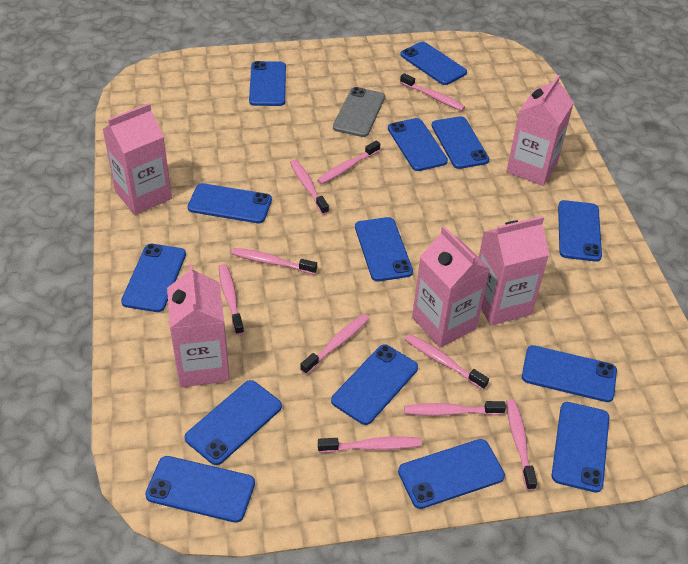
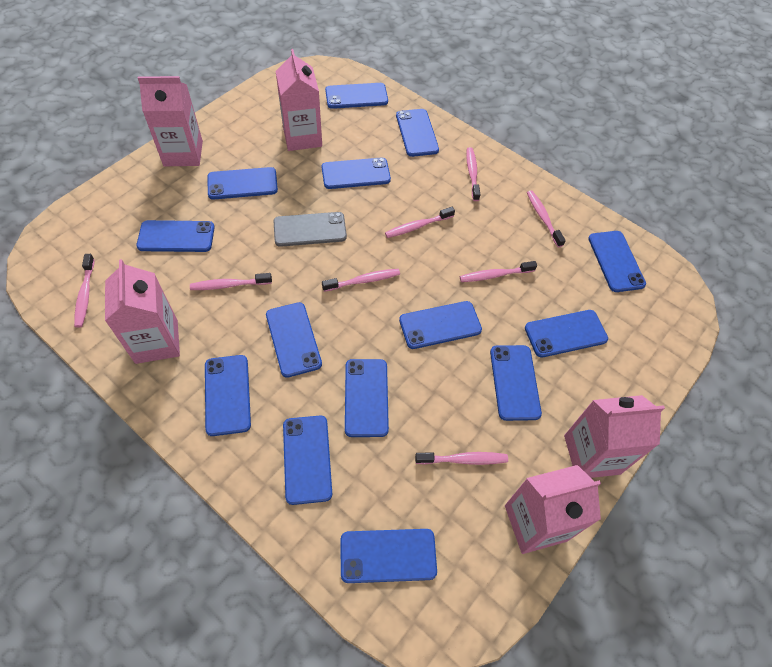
pink toothbrush: [219,264,244,335] [231,248,317,274] [290,160,329,215] [300,314,369,374] [317,140,380,184] [318,437,422,453] [400,73,465,111] [404,401,506,416] [405,334,489,390] [506,399,537,490] = 10 -> [74,254,95,328] [190,273,272,290] [322,269,400,292] [385,207,455,238] [415,452,508,465] [460,261,537,282] [466,147,480,201] [527,190,566,247] = 8

